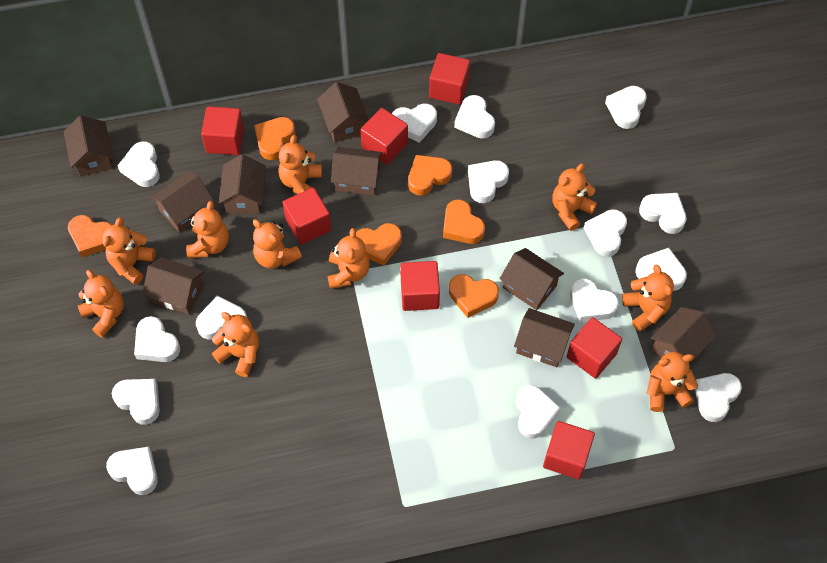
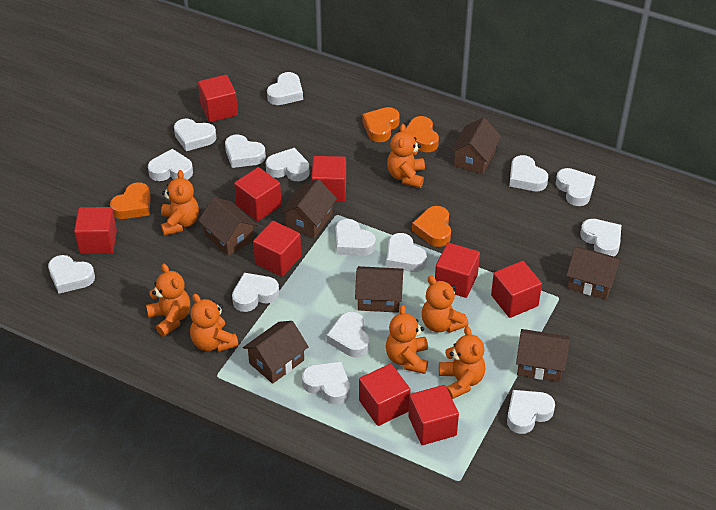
brown house: [64,115,113,176] [142,257,205,314] [151,172,213,233] [219,154,266,214] [317,82,369,143] [331,147,383,196] [500,248,564,310] [514,308,575,367] [651,307,717,365] = 9 -> [198,197,258,256] [243,321,309,384] [281,179,337,238] [355,266,404,313] [451,118,502,175] [516,329,570,382] [566,247,622,300] = 7
orange heart: [68,215,112,257] [254,117,296,160] [356,223,402,265] [408,155,452,196] [443,200,485,244] [449,274,499,318] = 6 -> [110,182,151,219] [362,107,400,142] [405,116,439,152] [412,206,451,247] = 4
orange teddy bear: [78,270,124,338] [102,217,156,285] [186,201,229,258] [212,312,259,377] [253,219,302,269] [278,135,322,194] [328,228,370,289] [552,163,597,231] [622,264,674,332] [647,352,698,412] = 10 -> [146,264,190,336] [161,170,199,236] [190,294,239,352] [386,305,428,374] [387,124,425,188] [422,276,469,333] [439,326,485,399] = 7
red cube: [201,106,244,155] [282,187,331,245] [360,108,408,165] [400,261,440,311] [429,53,470,105] [543,421,595,479] [567,317,622,379] = 7 -> [74,207,117,254] [198,75,238,122] [234,167,282,221] [253,221,301,277] [311,156,346,202] [359,364,411,426] [408,385,459,445] [435,243,480,298] [491,261,542,318] = 9

